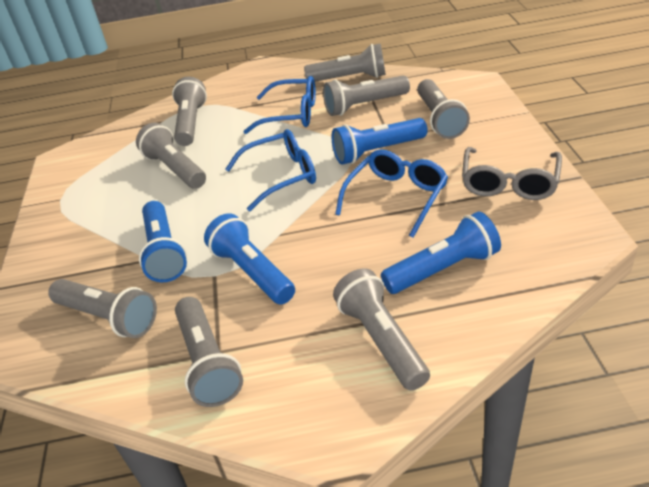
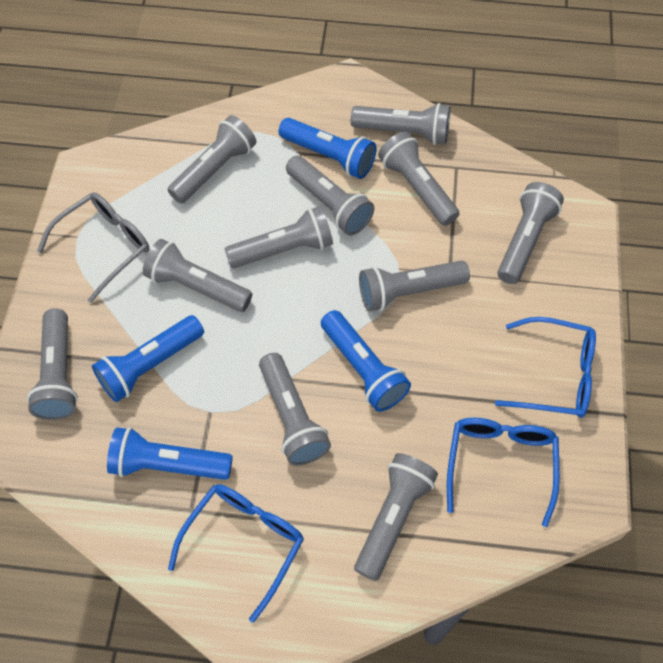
grey flashlight: [48,279,157,338] [136,123,206,189] [172,77,207,146] [175,297,243,407] [304,43,386,82] [323,75,410,116] [333,268,430,391] [417,79,470,139] = 8 -> [27,308,78,420] [143,239,252,312] [167,115,256,204] [225,206,333,268] [259,353,331,466] [286,156,374,235] [351,103,450,145] [354,453,438,581] [359,261,470,311] [378,131,460,226] [497,182,564,284] = 11

